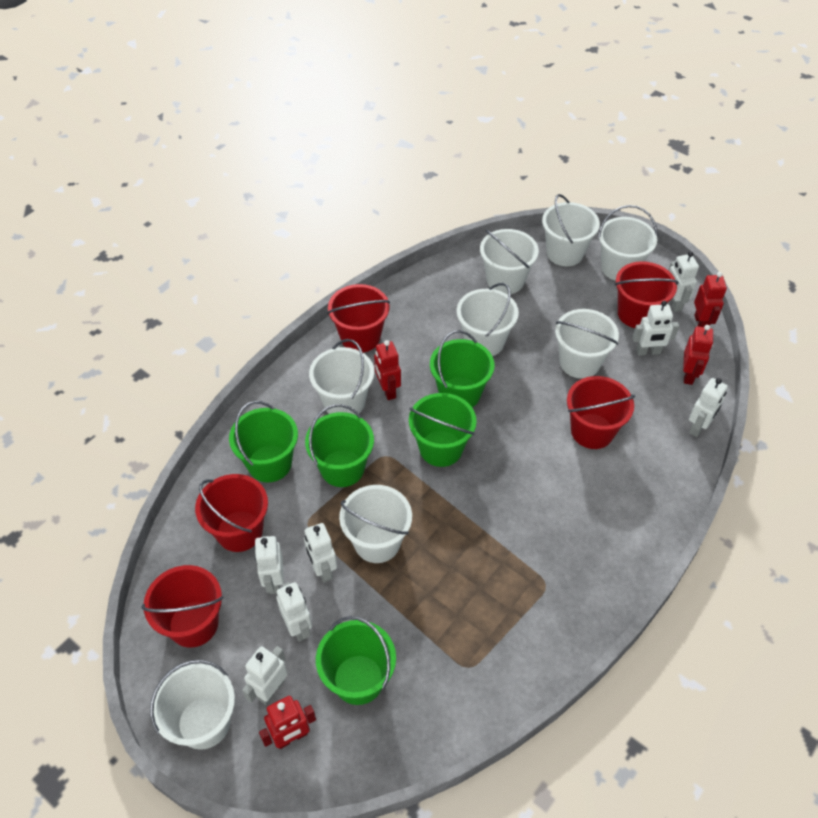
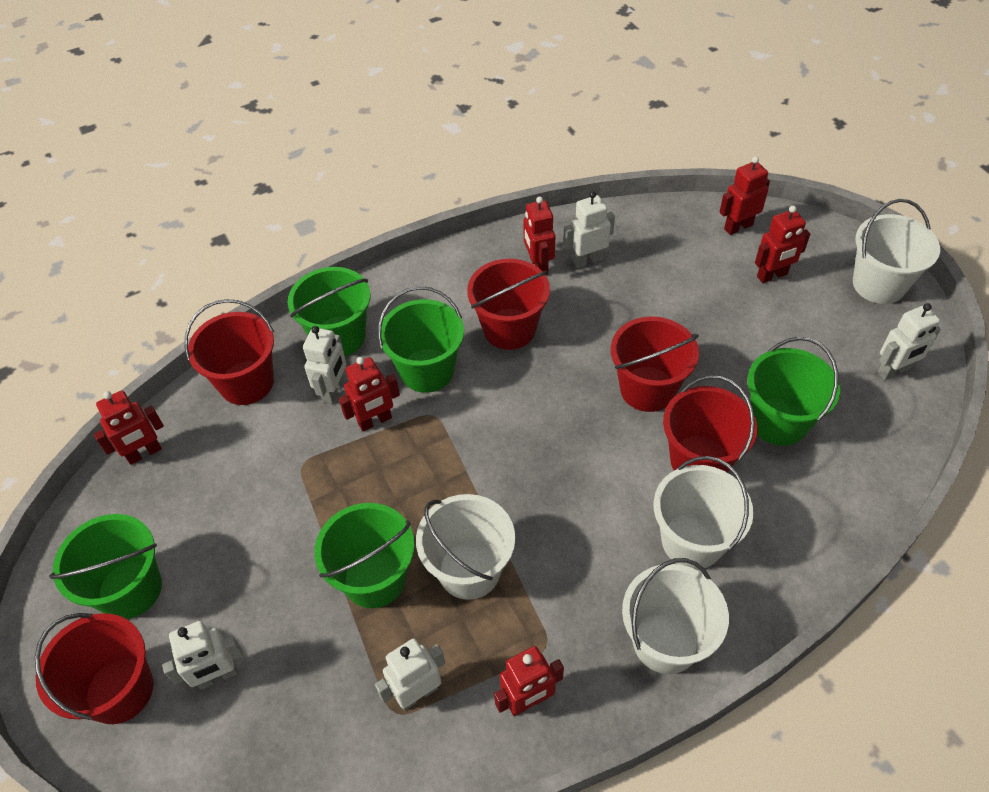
red robot: [259,696,316,749] [374,340,401,400] [683,325,713,385] [694,272,727,327] = 4 -> [94,390,164,465] [339,357,400,431] [494,646,564,716] [524,196,555,275] [720,156,770,235] [755,206,810,283] = 6
white bucket: [150,660,235,750] [309,339,374,415] [339,485,412,563] [457,283,519,356] [480,229,539,295] [542,194,600,266] [555,309,619,379] [598,205,658,281] = 8 -> [416,494,515,600] [622,558,729,674] [653,456,754,569] [853,199,940,304] = 4
white robot: [242,646,288,705] [254,536,284,594] [276,582,312,642] [304,523,337,583] [632,301,679,356] [668,251,699,312] [689,378,728,437] = 7 -> [162,621,243,690] [303,326,346,404] [375,638,445,711] [563,191,615,268] [877,303,941,380] = 5

